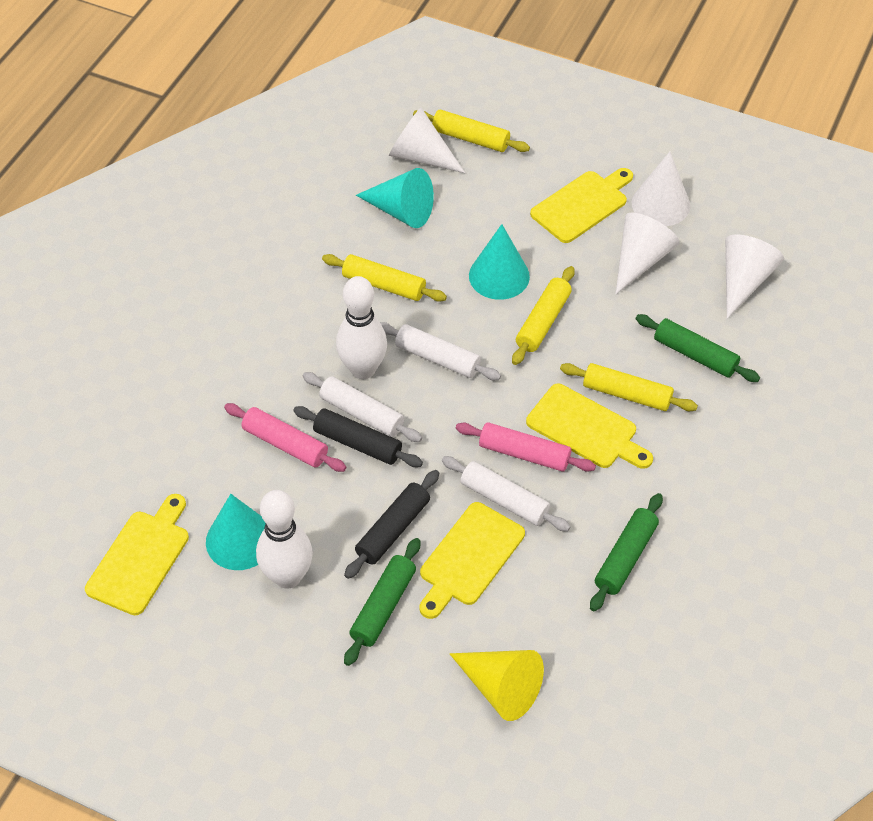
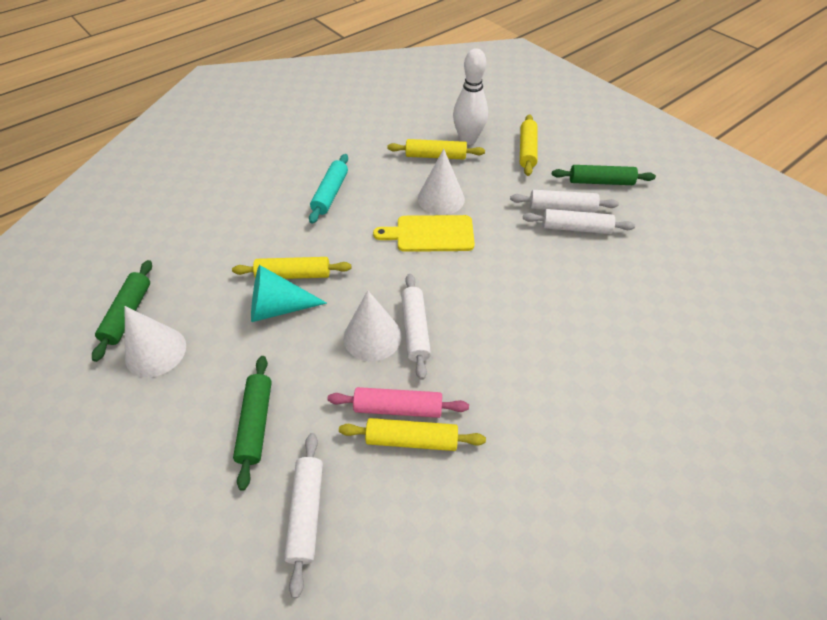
black rolling pin: [293,406,423,467] [344,470,439,579] = 2 -> none = 0
pink rolling pin: [224,403,346,472] [456,422,596,472] = 2 -> [327,387,469,418] = 1
turquoise cone: [206,494,266,570] [356,168,434,228] [469,224,530,300] = 3 -> [251,265,327,322] = 1
turquoise rolling pin: none = 0 -> [309,154,348,224] = 1
white bowling pin: [256,490,313,589] [336,276,387,379] = 2 -> [453,48,488,145] = 1
white cone: [389,108,465,173] [616,212,679,294] [632,152,690,226] [725,235,784,319] = 4 -> [125,306,186,377] [344,290,401,361] [418,149,465,215] = 3
white rolling pin: [303,372,422,442] [380,322,501,380] [442,456,571,531] = 3 -> [284,433,323,598] [401,274,431,380] [510,190,619,212] [523,209,635,234] = 4
yellow cone: [450,650,544,721] = 1 -> none = 0
yellow cutting board: [85,494,189,615] [420,502,525,619] [526,384,653,469] [530,168,633,243] = 4 -> [373,215,475,252] = 1

